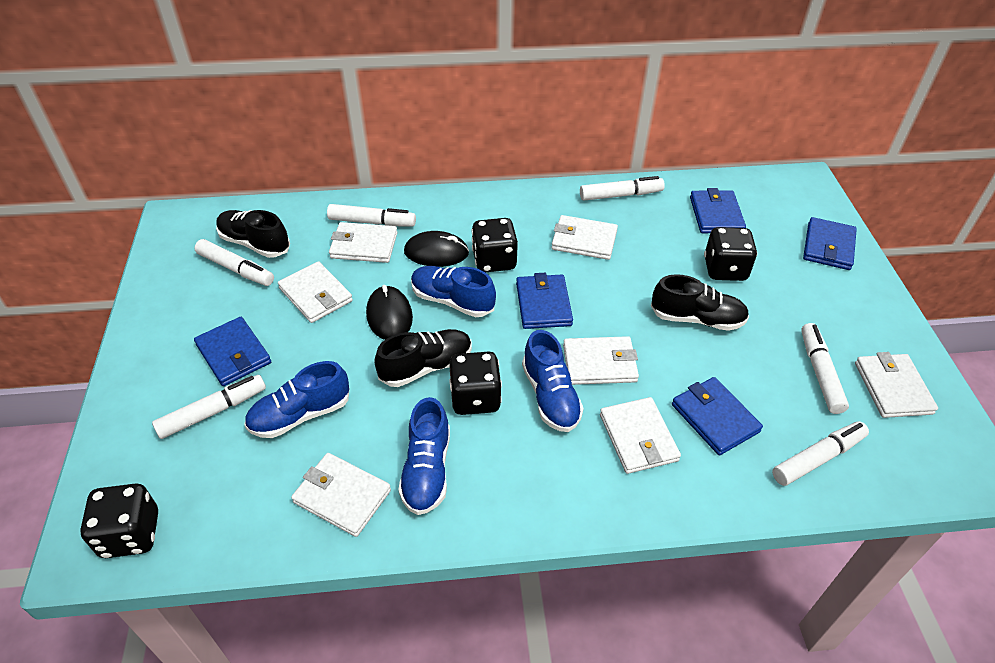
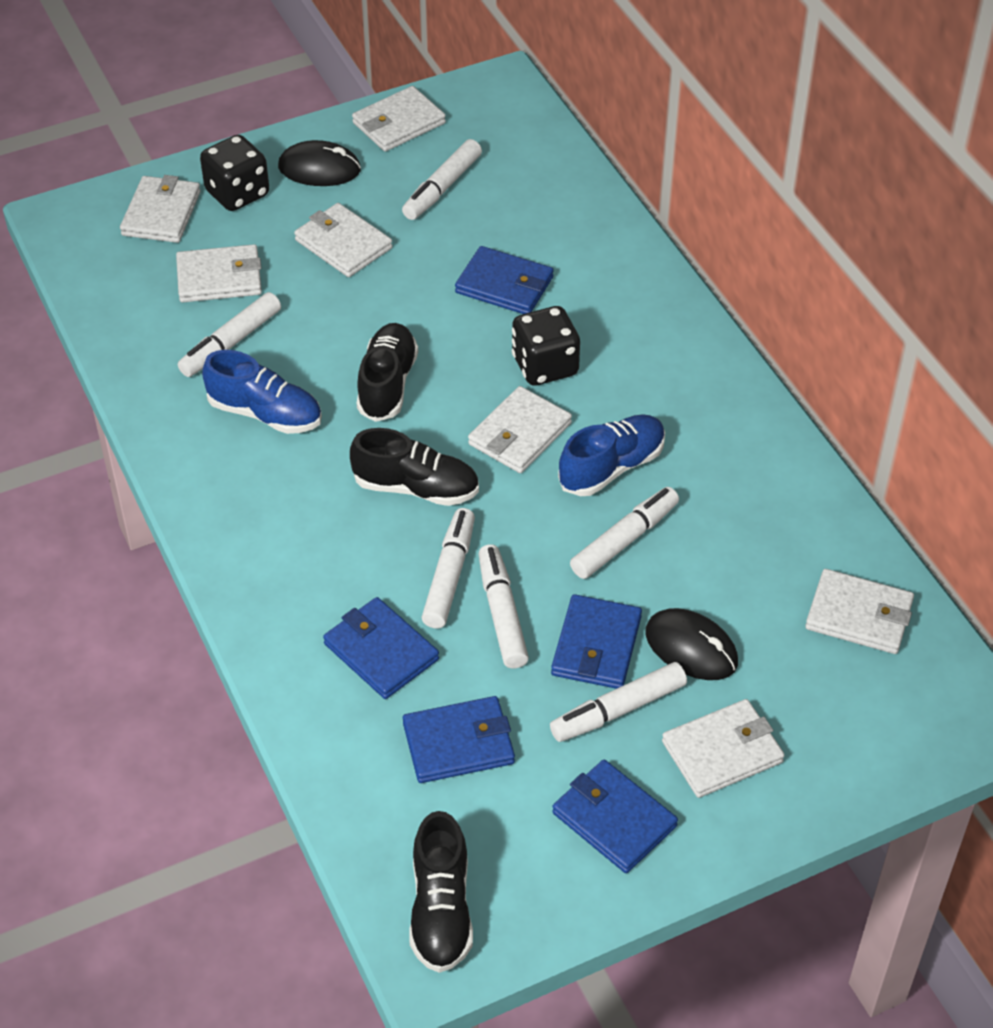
black dice: [80,483,158,558] [449,352,502,415] [472,218,518,273] [704,227,757,281] = 4 -> [200,135,269,211] [512,306,580,386] = 2
blue shoe: [244,361,349,438] [398,397,450,515] [411,266,496,317] [522,330,584,432] = 4 -> [202,350,322,434] [558,414,665,496] = 2

